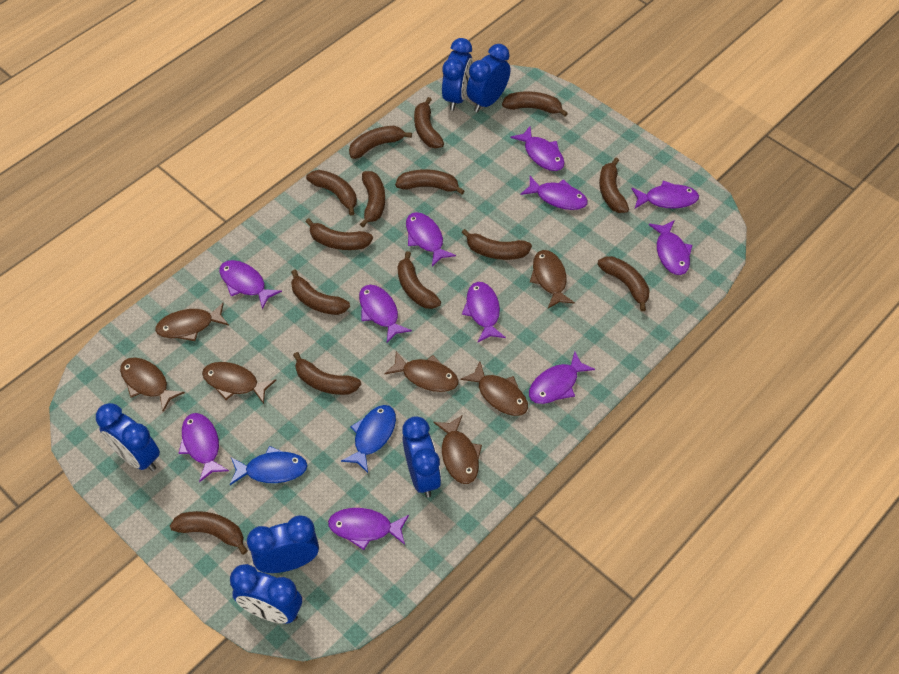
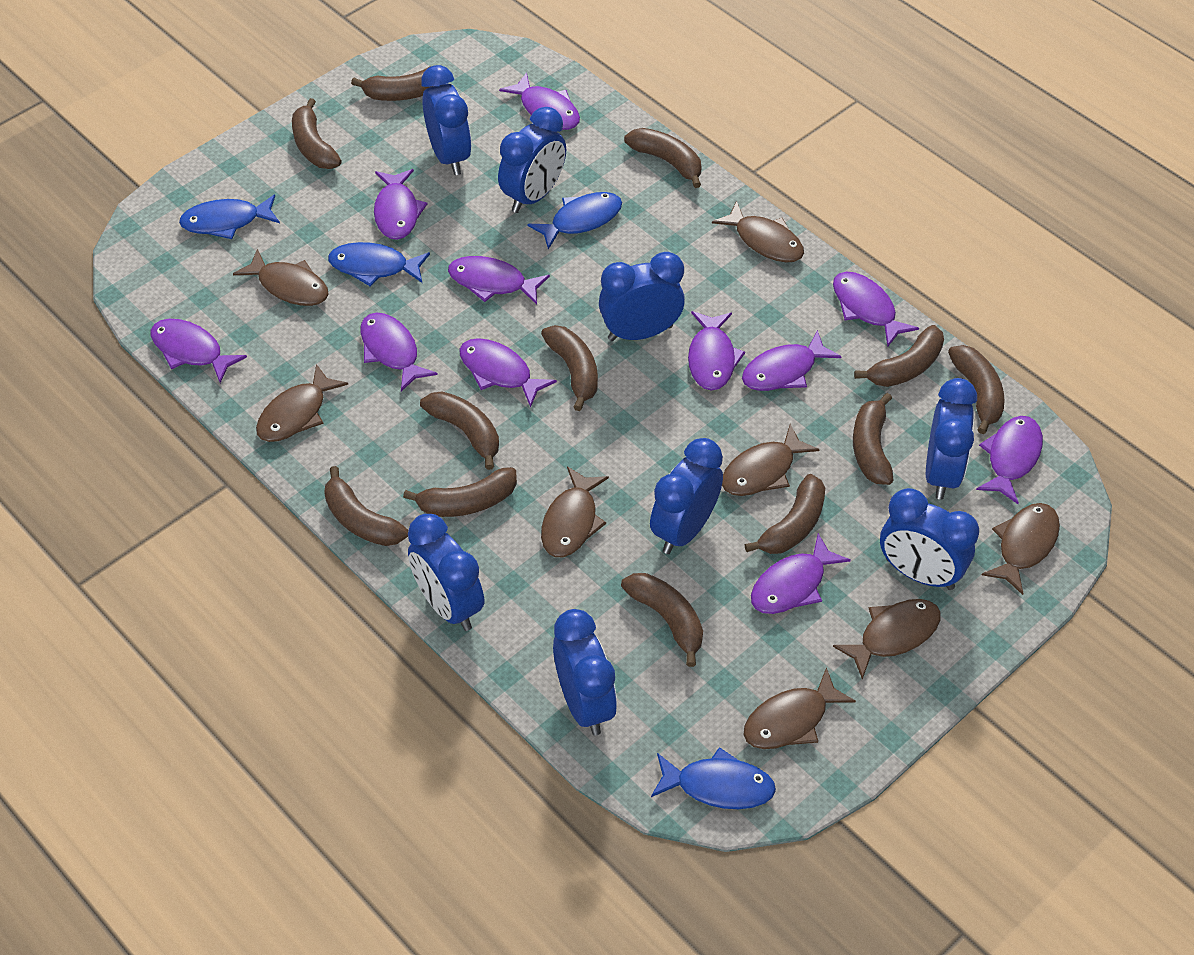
blue clock: [96,403,160,471] [230,564,302,624] [247,515,319,573] [402,416,441,498] [442,38,473,111] [467,44,510,112] = 6 -> [408,514,484,631] [421,65,472,175] [498,107,566,213] [553,609,617,736] [599,252,685,341] [650,438,723,554] [880,488,979,590] [926,378,977,500] = 8
blue fish: [230,446,308,485] [341,405,396,473] = 2 -> [179,194,280,239] [328,242,430,287] [527,192,622,250] [651,747,776,809] = 4
brown banana: [170,511,248,555] [291,270,350,315] [293,352,361,395] [305,218,373,250] [306,170,357,215] [349,126,412,159] [360,171,385,227] [395,170,465,195] [397,251,441,309] [414,97,444,148] [461,229,532,260] [502,91,568,117] [597,256,650,311] [599,158,629,213] = 14 -> [292,98,342,169] [324,466,408,546] [351,66,433,101] [403,467,517,517] [420,391,499,470] [541,325,598,411] [621,573,703,667] [624,128,702,188] [744,474,825,554] [853,393,893,485] [854,325,944,387] [948,345,1005,434] = 12
brown fish: [120,357,185,412] [155,303,229,341] [202,362,276,404] [384,351,459,392] [434,415,482,484] [460,362,528,416] [530,250,575,308] = 7 -> [233,249,329,306] [256,364,348,442] [541,466,609,557] [712,201,804,263] [722,424,820,496] [743,667,856,749] [833,599,941,679] [982,503,1060,595] = 8

